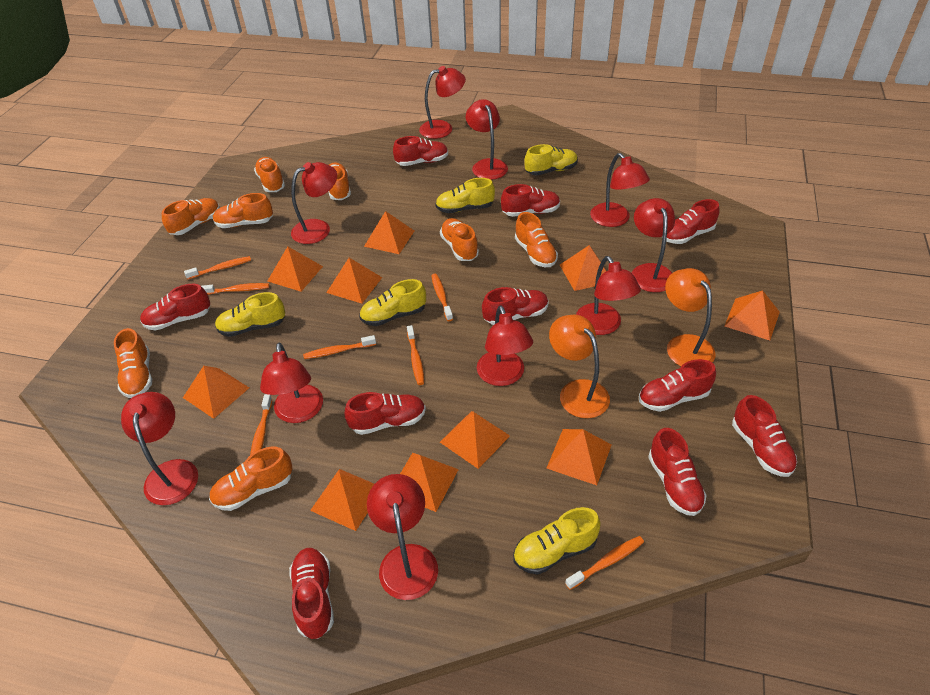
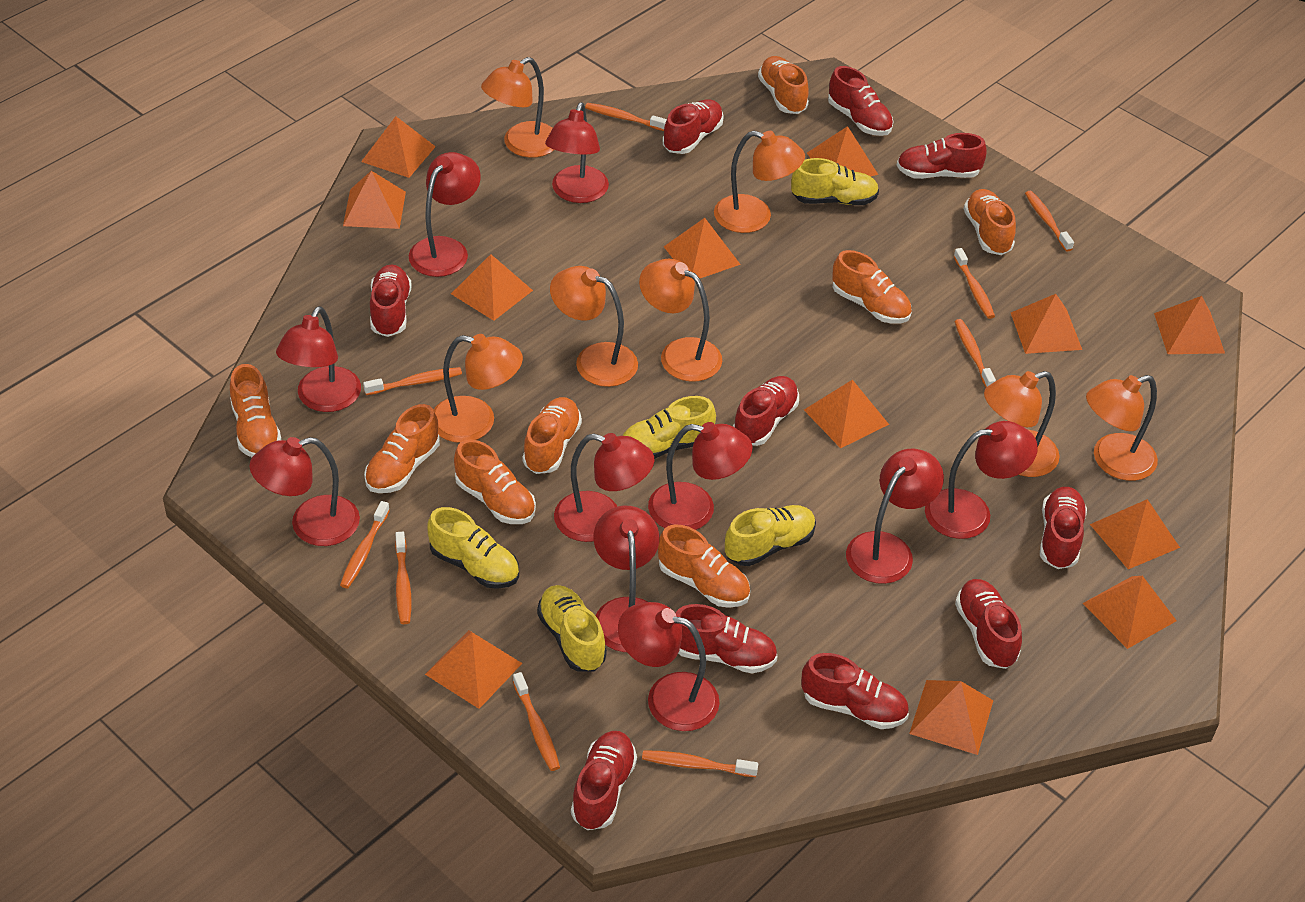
orange lamp: [549,315,610,418] [665,268,716,366] = 2 -> [434,334,523,443] [481,57,554,158] [550,266,638,387] [639,259,722,382] [714,131,805,233] [984,371,1059,477] [1086,375,1158,481] = 7
orange pyramid: [183,366,249,419] [268,246,323,291] [310,469,374,531] [326,258,382,304] [364,211,414,254] [400,453,459,512] [440,411,510,469] [547,429,612,485] [560,245,606,291] [725,290,780,340] = 10 -> [343,171,406,229] [361,116,436,178] [425,630,522,709] [451,254,533,321] [664,218,741,278] [804,380,889,448] [807,126,878,177] [909,680,993,755] [1011,294,1082,354] [1083,576,1177,649] [1090,499,1180,569] [1154,296,1225,354] = 12
orange toothbrush: [184,256,251,280] [201,283,269,295] [250,394,272,455] [303,335,376,359] [407,325,424,385] [431,274,453,321] [565,536,644,590] = 7 -> [340,501,390,588] [363,367,462,395] [395,532,411,624] [513,672,560,771] [585,103,667,131] [642,750,758,777] [954,248,995,319] [955,319,996,387] [1025,191,1074,252] = 9

